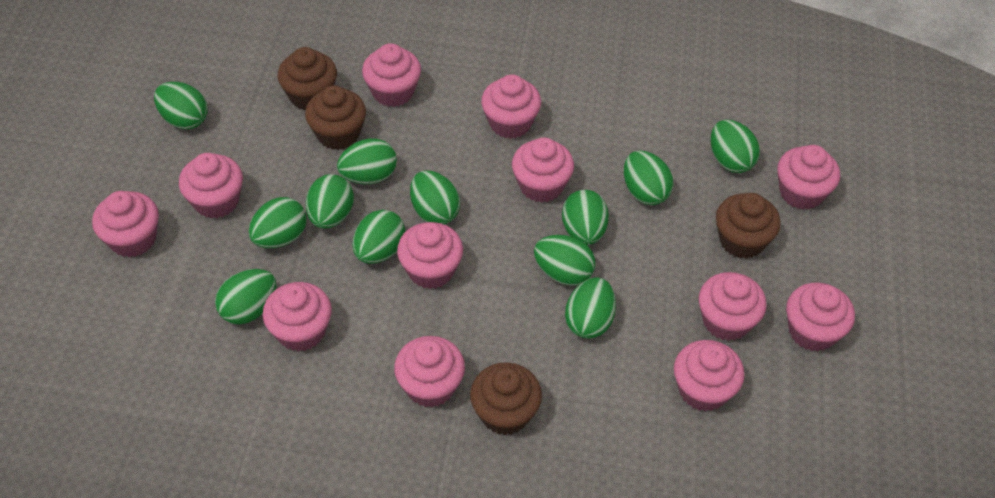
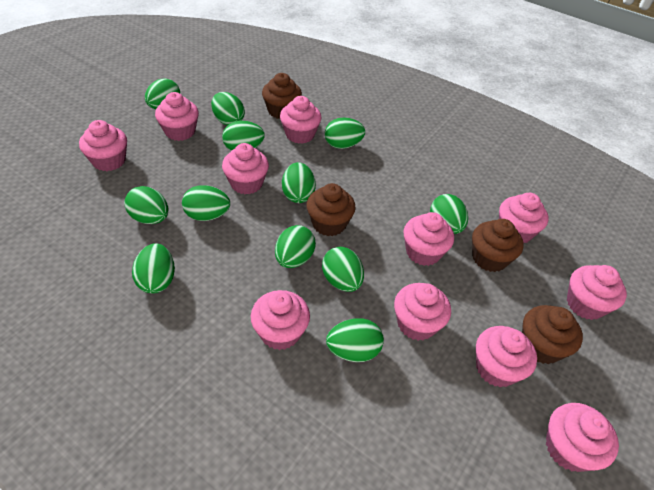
pink cupcake: [92,191,159,257] [179,153,243,218] [262,282,332,352] [362,43,421,107] [394,336,465,407] [397,222,463,289] [481,75,541,139] [512,137,574,203] [674,340,745,412] [699,272,767,341] [777,145,840,210] [786,283,855,352] = 12 -> [79,120,127,171] [155,92,199,141] [222,143,269,194] [251,290,310,350] [280,96,322,144] [394,283,451,341] [404,212,454,266] [476,326,537,388] [499,193,548,243] [546,403,619,472] [567,265,627,320] = 11

